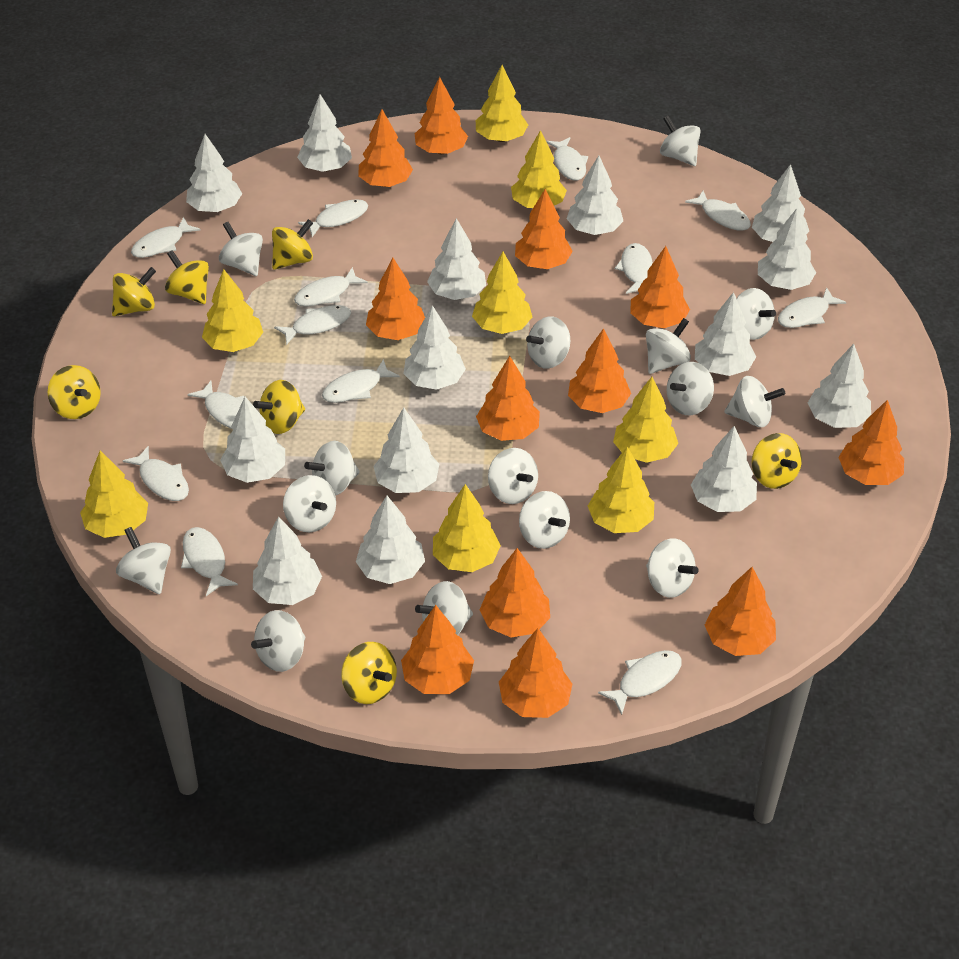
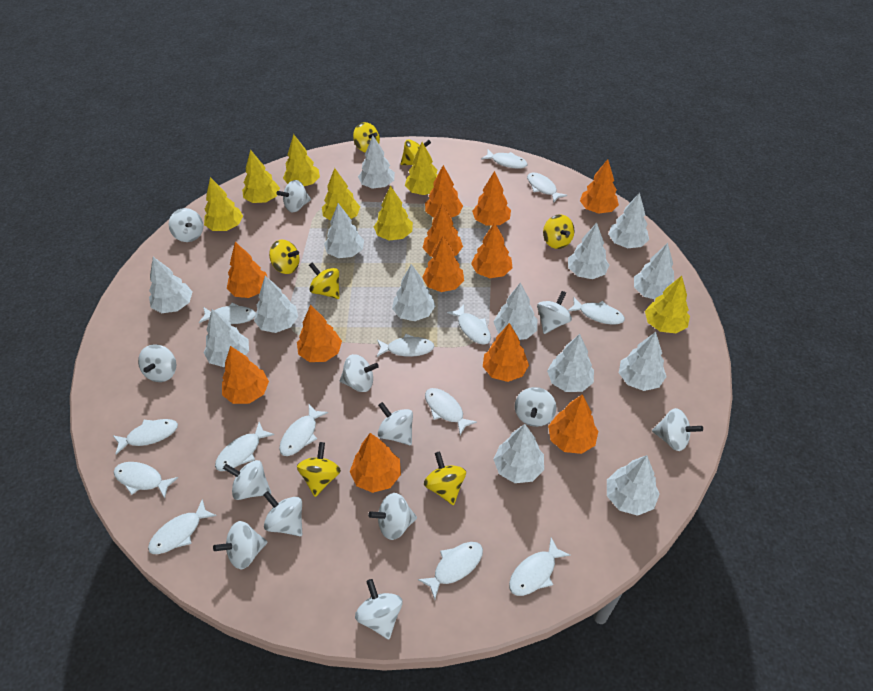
white fish: [123,446,189,501] [131,217,200,258] [181,527,238,596] [187,381,244,429] [274,305,351,345] [294,267,368,307] [298,199,368,237] [322,359,400,403] [546,137,588,181] [598,650,682,715] [615,243,653,294] [685,190,751,231] [778,287,846,328] = 13 -> [113,419,178,455] [114,462,178,498] [148,499,216,554] [199,303,256,324] [215,422,274,471] [279,404,328,456] [376,334,434,357] [418,542,483,599] [425,388,477,435] [447,304,491,345] [481,150,528,169] [509,538,571,596] [527,173,567,203] [568,297,625,325] = 14
white spinning top: [116,527,171,594] [219,222,263,276] [251,610,305,672] [283,475,336,532] [304,441,360,496] [415,581,473,635] [488,448,538,504] [519,491,570,549] [526,316,570,369] [646,318,691,374] [646,538,698,598] [660,116,701,166] [667,362,714,415] [724,376,785,427] [736,288,776,340] = 15 -> [138,344,176,382] [169,208,203,242] [213,521,267,569] [223,460,271,500] [263,491,302,536] [277,180,311,212] [340,354,379,392] [355,579,403,639] [368,493,417,540] [378,402,413,445] [515,387,556,427] [537,291,572,334] [652,408,703,451] = 13
yellow tree: [80,450,148,538] [202,269,263,352] [433,484,501,572] [472,252,532,334] [476,65,528,142] [511,130,567,208] [588,446,654,533] [613,377,678,463] = 8 -> [204,177,243,231] [242,149,280,203] [283,134,320,186] [322,168,360,221] [374,185,413,241] [405,142,437,195] [645,276,690,333] = 7

